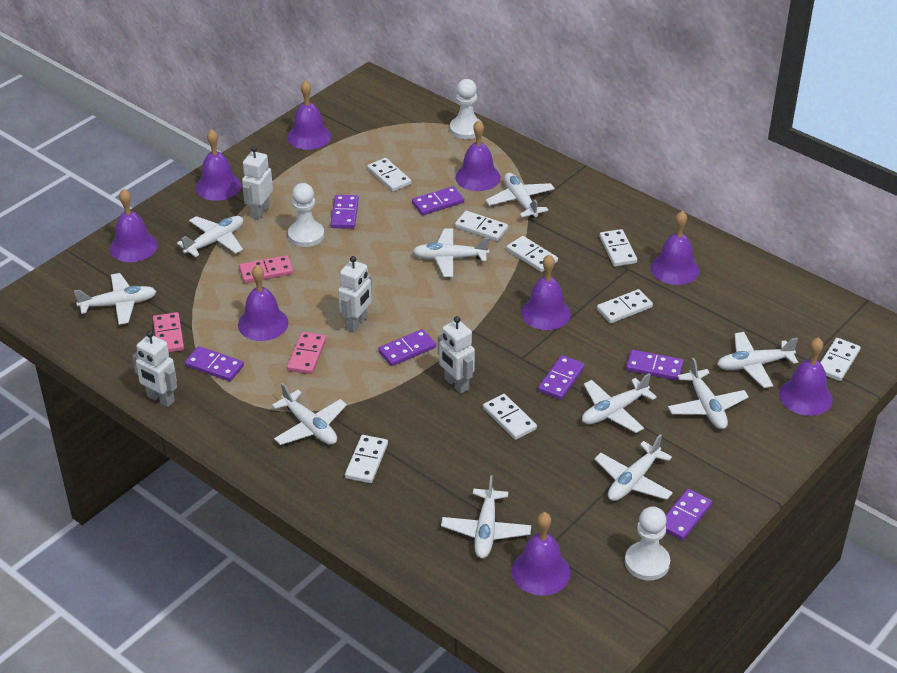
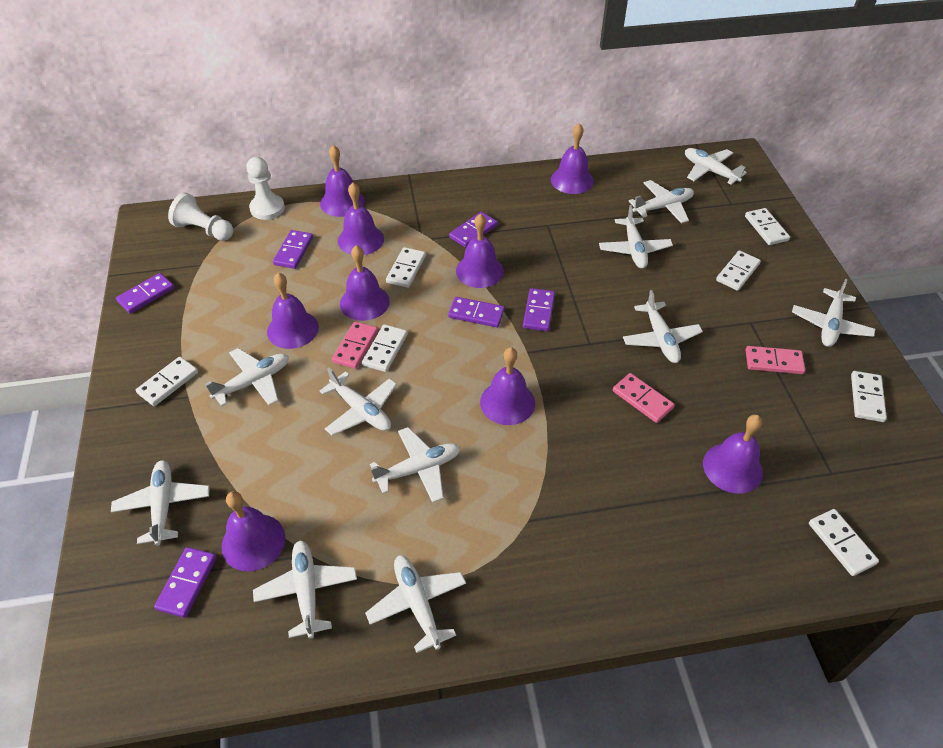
purple domino: [185,346,244,381] [331,195,359,229] [378,329,436,366] [412,186,464,215] [538,355,585,400] [626,350,684,381] [665,489,712,540] = 7 -> [116,273,174,314] [154,547,216,618] [273,230,313,269] [448,297,505,328] [449,212,498,248] [523,288,555,331] = 6
white domino: [345,435,388,483] [367,158,411,192] [455,211,508,241] [483,394,537,440] [506,236,558,272] [597,289,653,323] [599,229,637,267] [820,338,861,381] = 8 -> [136,357,198,406] [362,324,407,372] [386,247,426,288] [716,250,761,291] [745,208,790,245] [809,509,879,576] [851,371,887,422] = 7
white pawn: [288,183,324,247] [450,79,482,139] [625,506,670,581] = 3 -> [168,193,233,241] [246,157,285,220] = 2
white plane: [74,273,157,325] [177,216,243,257] [272,383,347,445] [413,229,490,277] [441,475,531,558] [486,173,555,218] [582,373,657,433] [594,434,673,501] [668,358,749,429] [717,332,798,388] = 10 -> [111,460,209,546] [205,348,289,407] [253,541,357,639] [320,367,397,436] [365,555,466,653] [370,427,460,503] [599,205,673,268] [623,290,703,363] [629,180,694,223] [685,148,747,185] [792,279,875,347] = 11
white robot: [132,331,177,407] [242,146,273,220] [338,256,372,332] [438,316,475,394] = 4 -> none = 0

